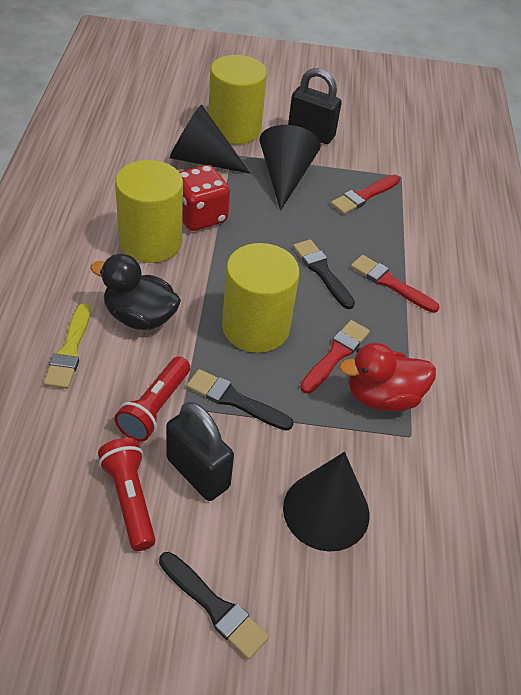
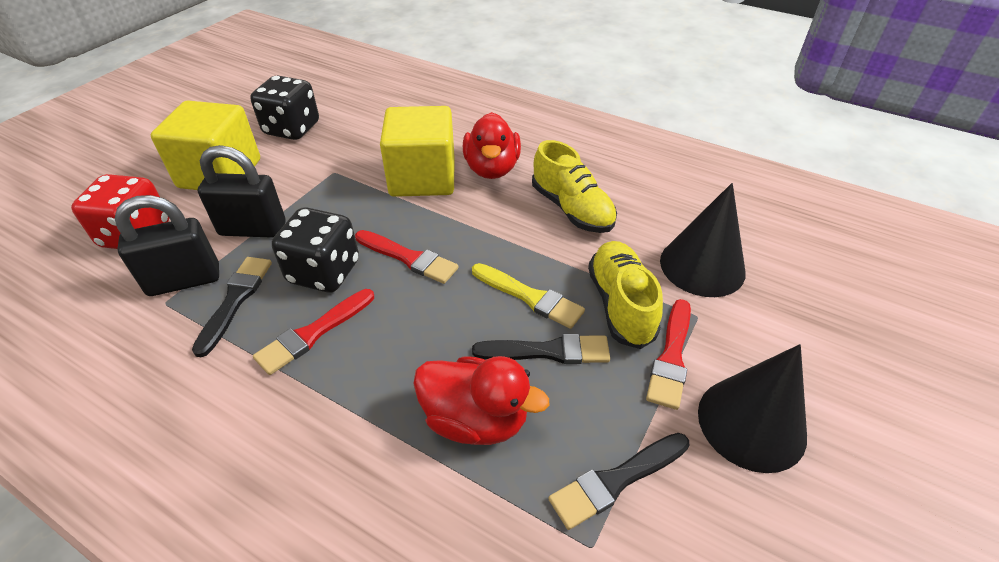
black cone: [170,104,250,174] [260,125,321,211] [283,452,370,552] = 3 -> [660,183,745,297] [698,344,807,473] = 2
black dice: none = 0 -> [250,75,319,140] [272,207,359,292] = 2
black duck: [90,254,181,330] = 1 -> none = 0
red duck: [339,343,436,411] = 1 -> [413,356,549,445] [463,112,521,179] = 2
red flashlight: [98,438,156,551] [114,357,190,442] = 2 -> none = 0
yellow cube: none = 0 -> [151,100,260,190] [380,106,455,197] = 2
yellow cylinder: [115,160,183,263] [208,55,267,144] [222,243,300,353] = 3 -> none = 0
yellow shoe: none = 0 -> [532,140,617,233] [588,241,663,349] = 2

